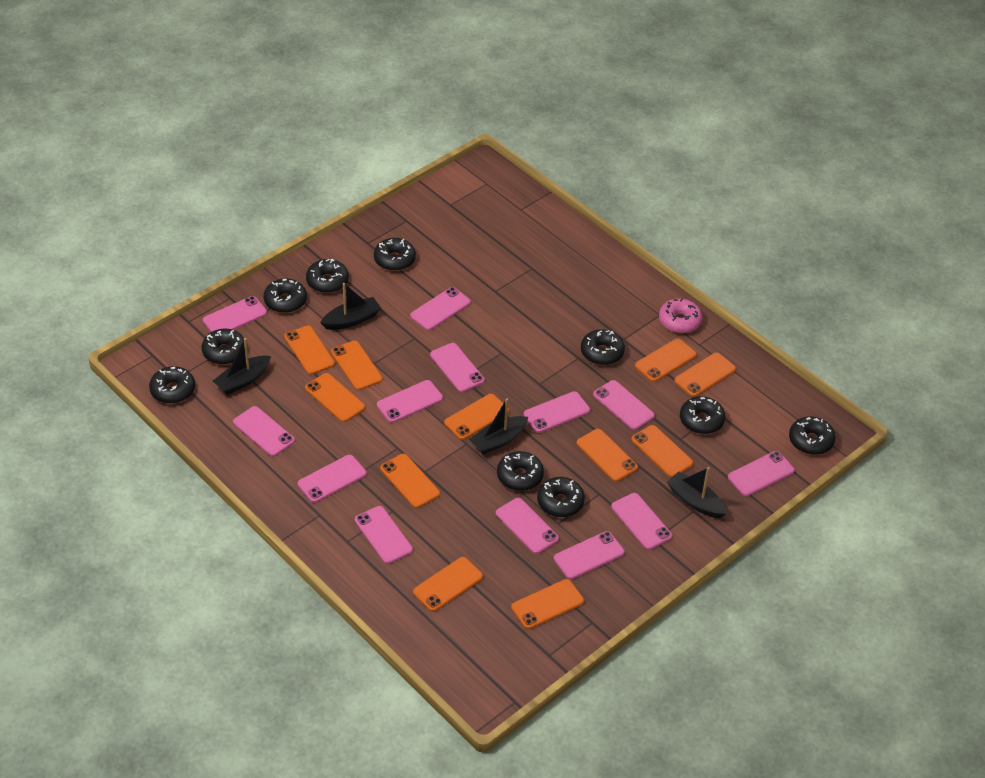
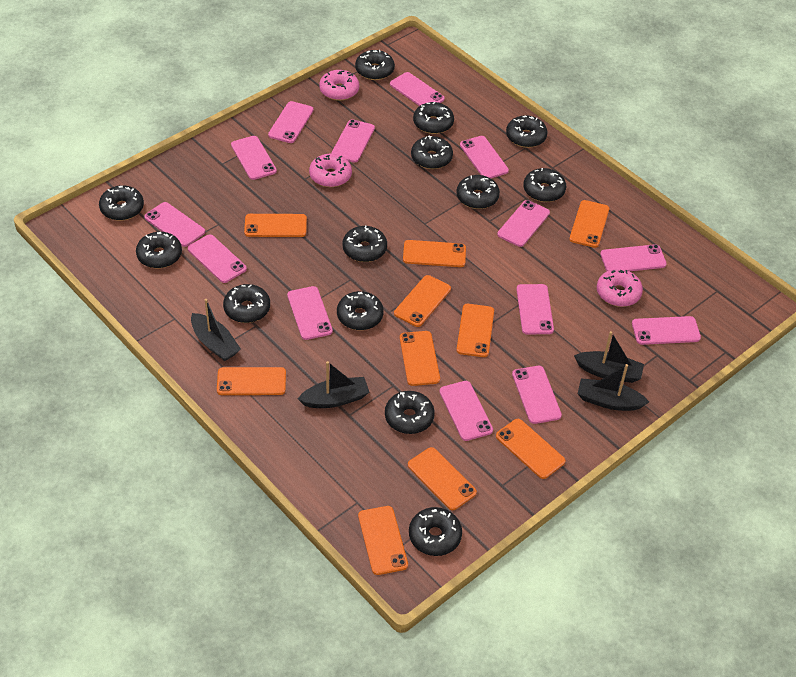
black donut: [149,366,195,404] [201,329,245,365] [264,278,307,313] [306,259,349,293] [374,238,416,271] [497,451,544,491] [537,477,585,517] [581,329,625,365] [680,396,725,434] [789,416,835,455] = 10 -> [99,185,144,221] [136,232,182,268] [223,284,270,323] [337,291,384,330] [343,225,387,262] [355,50,395,80] [385,391,435,434] [409,507,462,556] [411,136,453,169] [413,102,454,134] [456,175,500,209] [506,115,547,148] [523,168,566,202] = 13
orange phone: [284,326,335,375] [305,373,365,422] [331,341,383,390] [380,454,440,508] [413,557,483,612] [444,394,509,440] [511,579,584,629] [577,429,638,482] [631,425,694,477] [635,338,697,382] [674,353,736,397] = 11 -> [217,367,286,395] [244,214,307,237] [358,506,408,575] [394,275,451,327] [400,331,440,386] [403,240,466,267] [408,447,477,510] [457,304,494,357] [496,419,566,479] [569,200,609,248] = 10
pink donut: [659,298,702,333] = 1 -> [309,154,352,187] [319,70,359,101] [597,269,643,307] = 3
pink phone: [203,296,267,332] [233,406,295,456] [298,455,366,503] [355,506,413,564] [377,380,443,423] [410,287,471,330] [430,343,485,392] [496,498,559,554] [524,391,590,433] [554,531,625,579] [593,380,655,430] [611,493,672,550] [728,451,795,496] = 13 -> [145,202,205,247] [188,235,247,283] [231,136,277,180] [268,101,314,143] [287,286,333,340] [331,119,375,163] [390,72,445,106] [439,381,493,441] [460,136,509,178] [497,200,550,247] [512,366,562,424] [516,284,554,334] [600,244,667,271] [632,316,701,345] = 14

